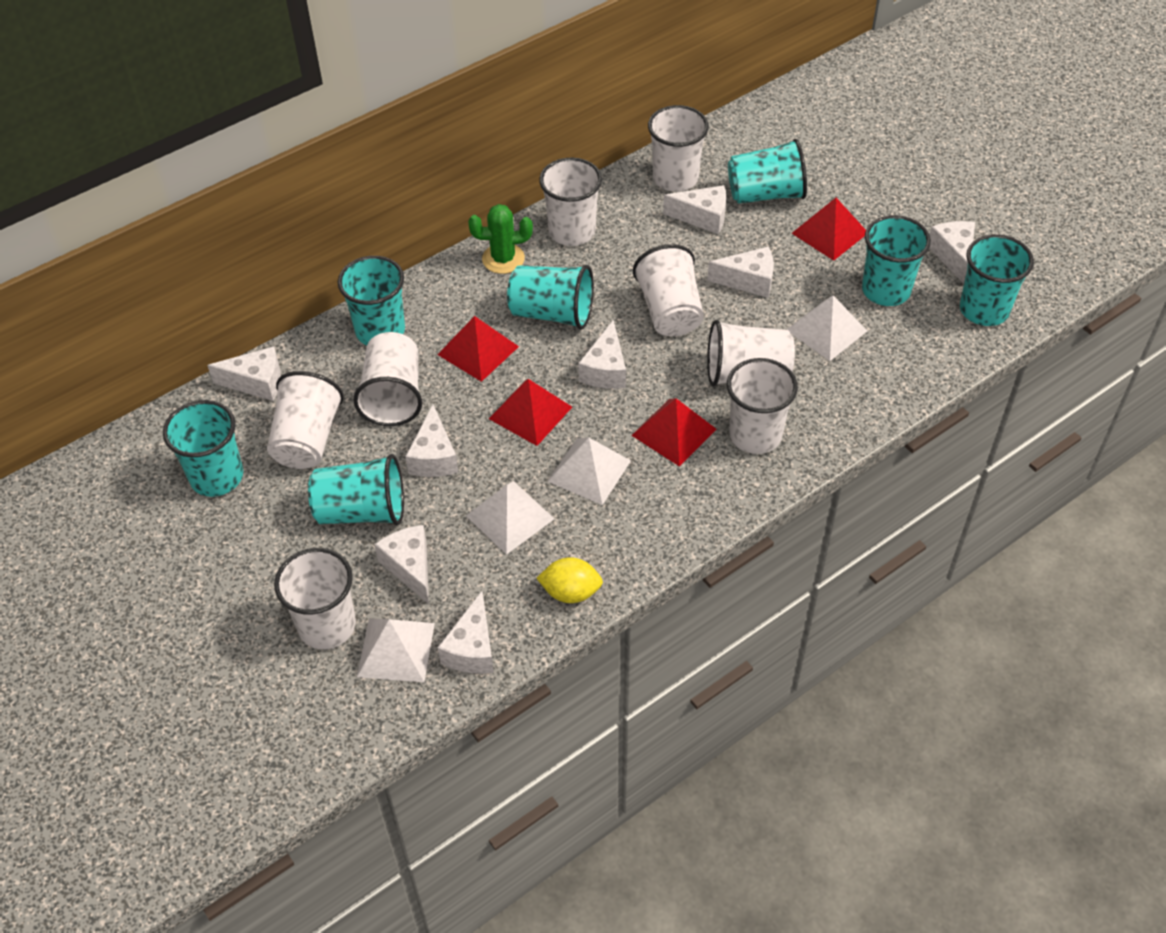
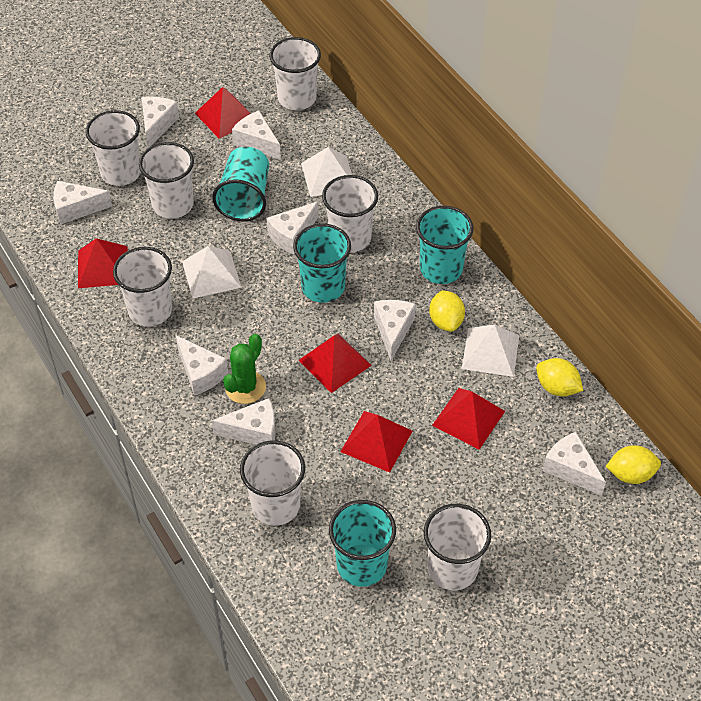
red pyramid: [437,316,519,382] [489,379,572,446] [631,398,716,466] [792,198,866,261] = 4 -> [78,238,128,288] [195,87,251,139] [298,334,372,393] [340,411,413,473] [432,388,505,450] = 5
turquoise cup: [163,400,243,497] [308,454,404,525] [338,256,405,345] [507,265,594,330] [728,139,807,204] [862,215,931,306] [960,234,1034,326] = 7 -> [212,147,269,222] [293,224,351,303] [329,500,396,587] [416,206,473,284] = 4
white cup: [267,371,344,469] [274,548,356,649] [353,332,422,426] [539,158,602,246] [633,244,704,336] [648,105,709,192] [707,320,795,387] [727,358,798,454] = 8 -> [86,110,141,186] [113,247,172,326] [139,142,194,219] [240,441,305,526] [270,37,321,110] [322,175,378,252] [424,504,491,590] = 7
white pyramid: [357,618,435,682] [466,481,555,555] [547,438,631,505] [786,296,867,361] = 4 -> [182,246,242,299] [301,147,352,197] [462,324,519,377] = 3
yellow lemon: [536,557,603,603] = 1 -> [429,290,465,332] [536,358,583,397] [606,445,661,484] = 3

